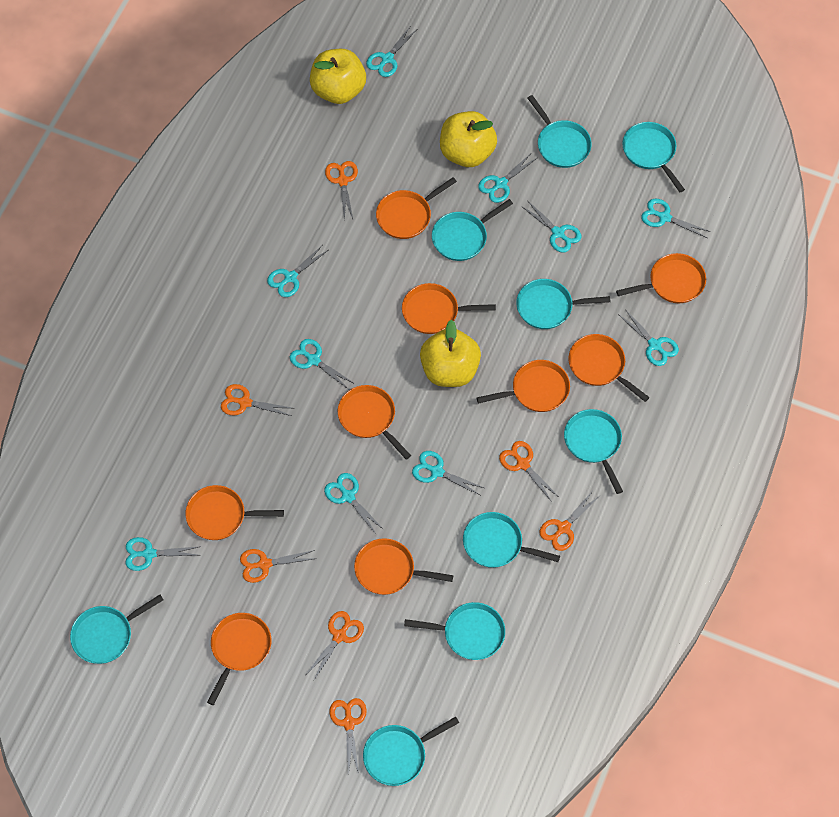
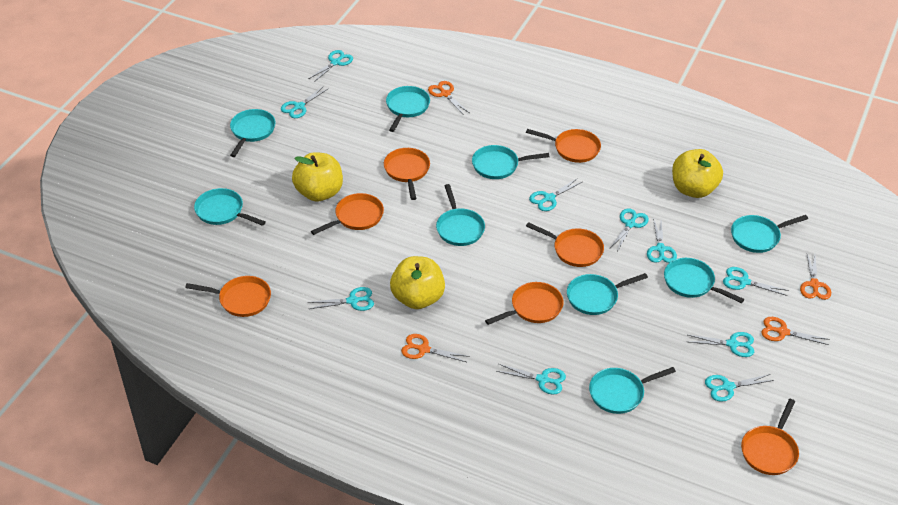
orange pan: [185,485,284,540] [207,613,271,705] [338,385,411,460] [354,538,453,595] [376,177,457,239] [402,283,496,334] [476,360,570,412] [568,334,650,402] [616,253,706,303] = 9 -> [185,276,271,317] [311,193,384,235] [384,148,430,200] [485,282,564,325] [526,129,601,163] [526,222,604,267] [741,399,799,475] = 7
orange scissors: [221,384,292,416] [240,549,315,583] [307,611,364,679] [325,161,358,221] [329,698,367,774] [499,441,560,502] [540,492,601,551] = 7 -> [401,334,470,362] [428,81,469,115] [761,317,830,345] [800,254,831,300] = 4

